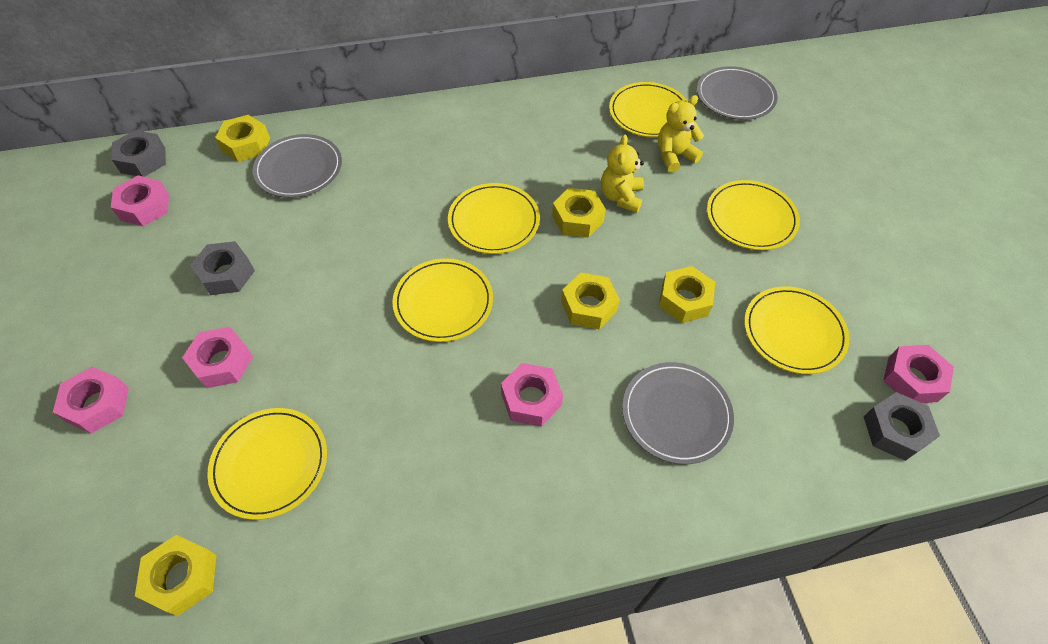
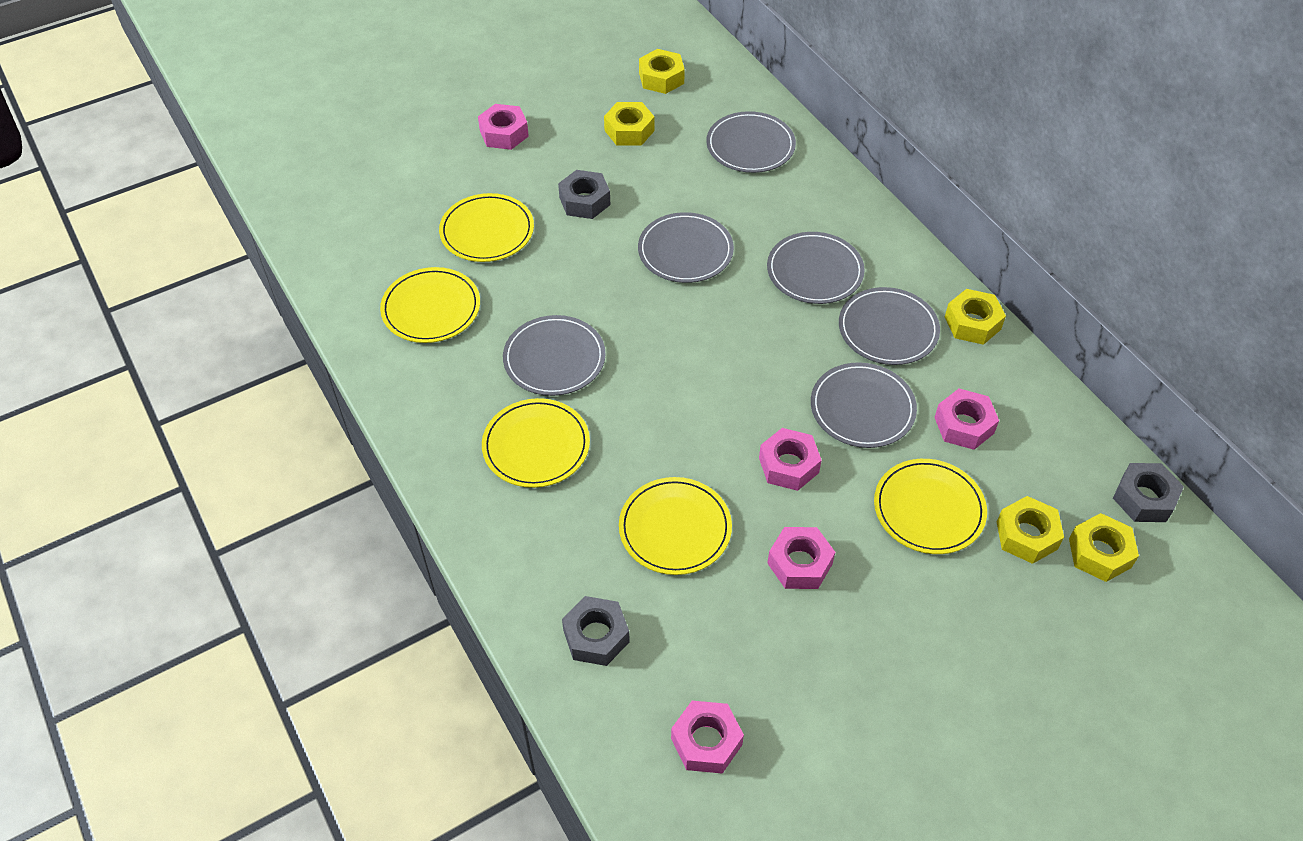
grey plate: [253,134,342,198] [622,362,734,464] [697,66,778,120] = 3 -> [503,315,606,396] [638,212,734,283] [706,111,796,173] [767,232,865,304] [811,362,917,448] [839,287,940,365] = 6
yellow plate: [207,408,327,520] [392,259,493,342] [448,183,540,254] [609,82,687,137] [707,180,800,250] [744,286,850,374] = 6 -> [380,267,480,343] [439,193,534,262] [482,398,590,488] [619,477,732,575] [874,459,987,554] = 5
yellow teddy bear: [601,135,644,213] [658,95,704,172] = 2 -> none = 0

